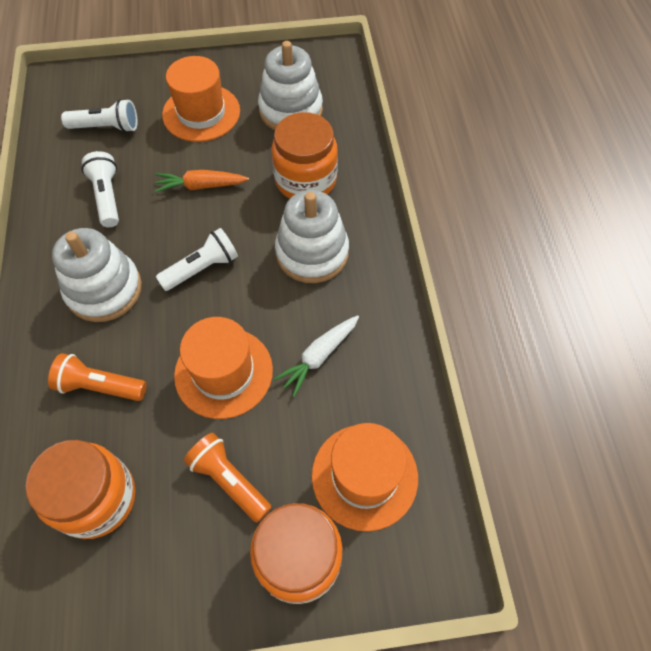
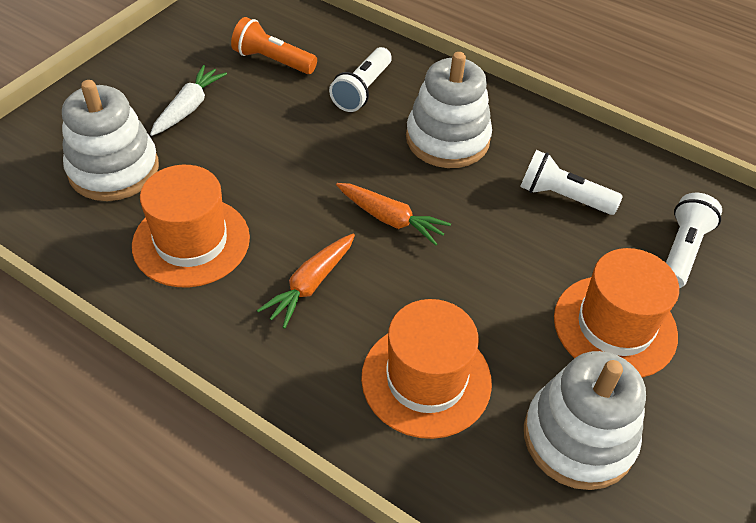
orange carrot: [155,170,249,193] = 1 -> [257,234,355,329] [336,183,451,246] = 2
orange flashlight: [48,353,147,401] [184,433,272,523] = 2 -> [231,17,317,74] = 1
orange jar: [26,440,135,539] [250,503,343,604] [272,112,338,199] = 3 -> none = 0

